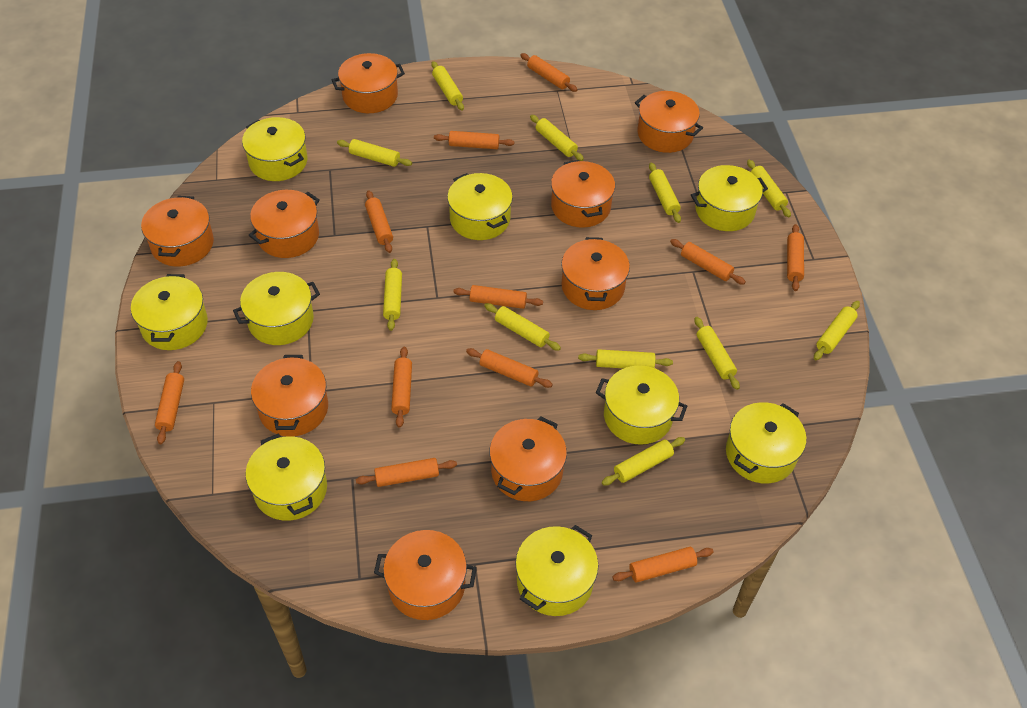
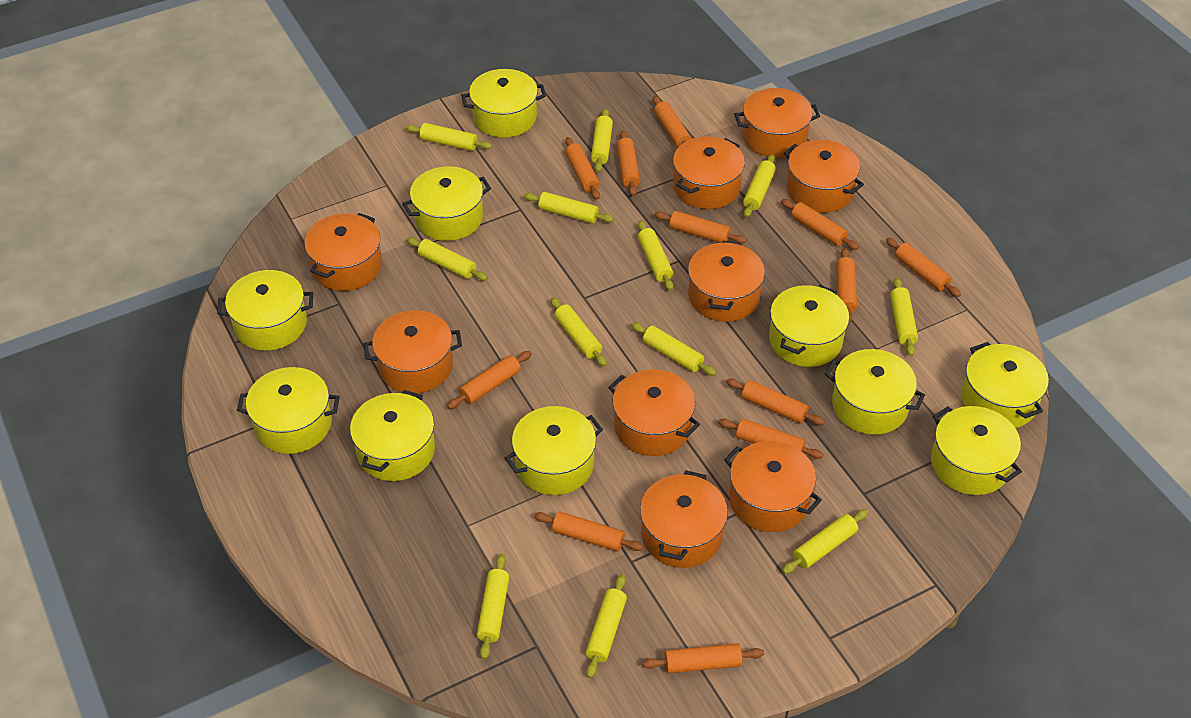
orange rolling pin: [155,361,184,444] [356,458,457,487] [365,190,393,253] [391,347,412,428] [434,131,514,149] [453,285,543,309] [466,348,553,388] [520,53,578,92] [612,547,714,583] [670,239,746,285] [787,224,804,291] = 11 -> [447,351,532,409] [534,512,644,551] [565,137,600,200] [617,131,640,196] [642,643,764,673] [653,96,691,147] [654,211,747,243] [718,419,824,459] [726,379,825,425] [781,199,859,250] [836,248,857,323] [886,237,961,297] = 12
yellow pot: [131,274,208,350] [233,272,320,345] [242,117,308,181] [245,433,327,521] [447,173,513,240] [515,525,598,616] [596,365,687,445] [691,165,768,231] [726,402,806,484] = 9 -> [217,270,313,351] [237,367,340,454] [350,390,435,481] [402,166,491,241] [461,69,546,138] [505,406,603,495] [769,285,849,367] [825,349,925,435] [931,406,1022,495] [961,342,1049,428] = 10
yellow rolling pin: [337,139,412,167] [383,259,402,331] [431,61,464,111] [484,303,561,351] [530,115,584,161] [578,349,673,368] [602,437,685,485] [649,163,681,223] [694,317,740,390] [747,160,791,217] [814,301,860,360] = 11 -> [406,123,492,151] [407,237,488,281] [477,554,510,659] [524,192,614,224] [551,297,607,366] [586,574,627,678] [591,109,613,172] [631,322,717,376] [638,220,673,291] [743,154,776,218] [782,509,868,574] [890,278,918,356] = 12

